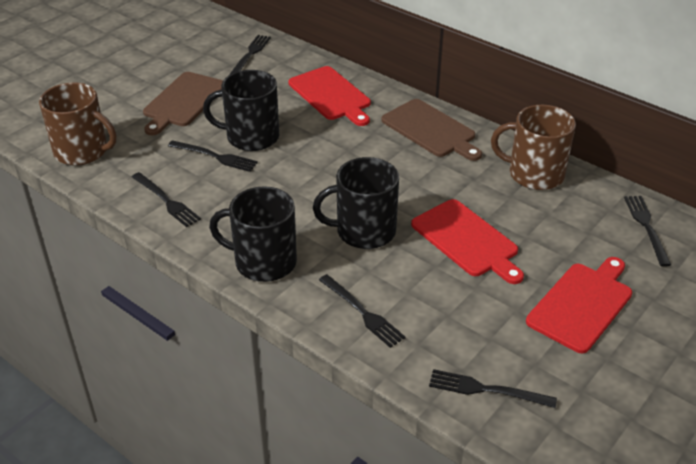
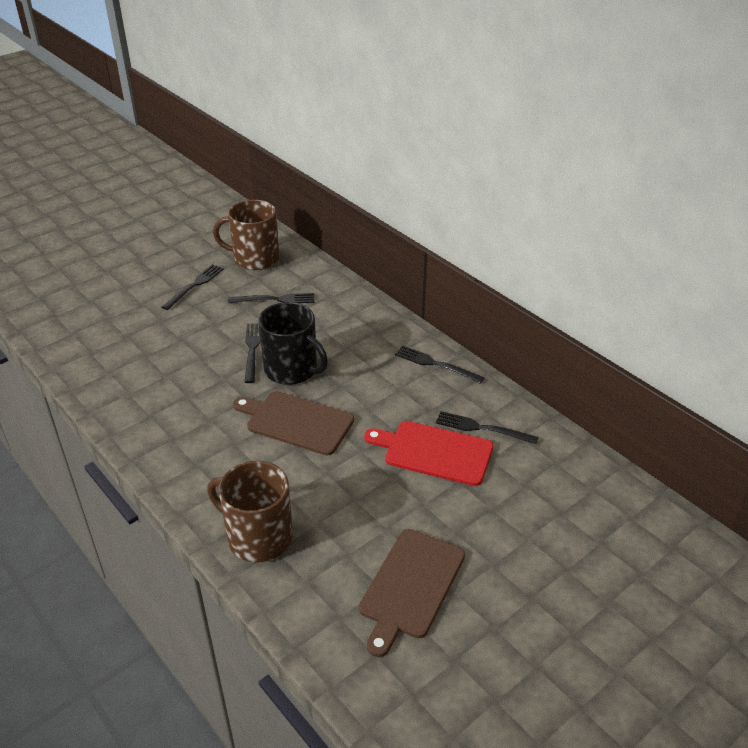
black fork: [132,172,201,227] [168,140,258,172] [229,35,271,75] [319,274,406,348] [429,369,557,408] [624,196,671,267] = 6 -> [162,264,224,310] [228,293,314,303] [245,324,261,383] [395,346,484,384] [436,411,539,444] = 5
black mug: [203,70,279,151] [209,186,297,282] [313,157,399,249] = 3 -> [258,302,328,385] = 1
red cutting board: [288,66,371,126] [411,199,524,284] [526,257,632,353] = 3 -> [364,421,494,486] = 1

